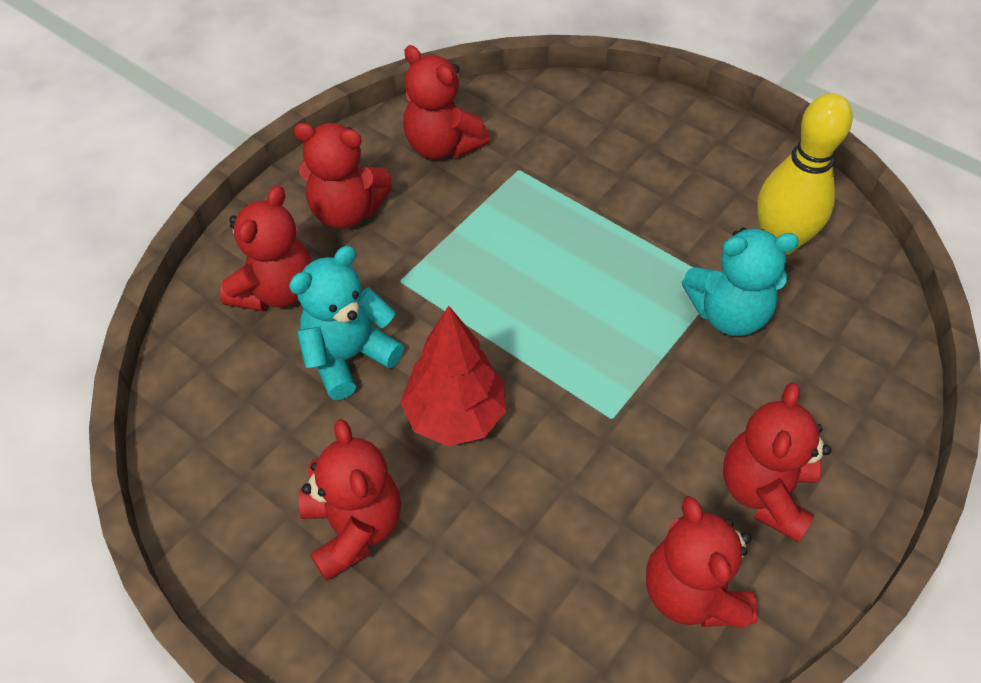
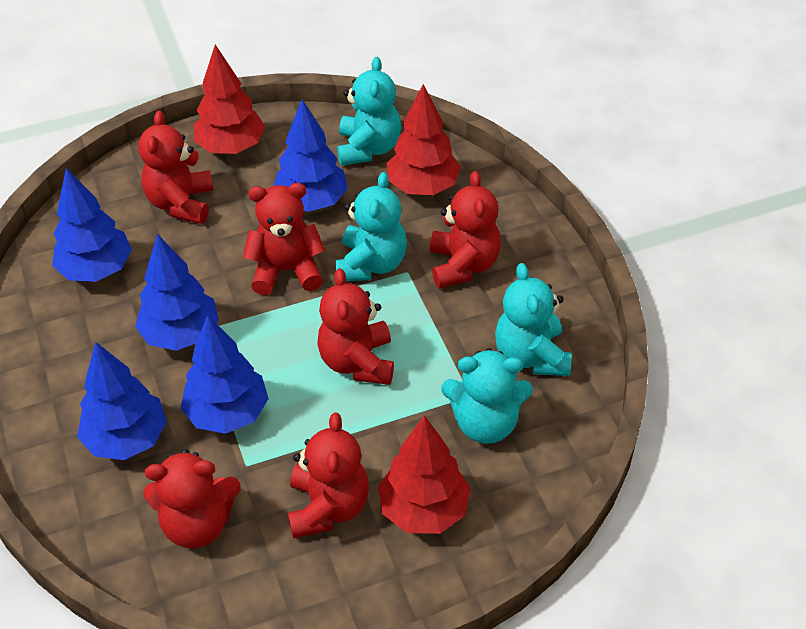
blue tree: none = 0 -> [52,168,132,282] [77,342,167,460] [135,234,219,351] [181,315,269,434] [273,99,348,212] = 5
red tree: [400,306,507,446] = 1 -> [194,44,265,154] [378,415,471,534] [387,84,461,195] = 3
turquoise teddy bear: [289,246,404,400] [682,228,799,336] = 2 -> [335,172,407,281] [337,57,401,166] [442,348,533,444] [495,263,572,376] = 4
yellow bowling pin: [757,93,853,255] = 1 -> none = 0

